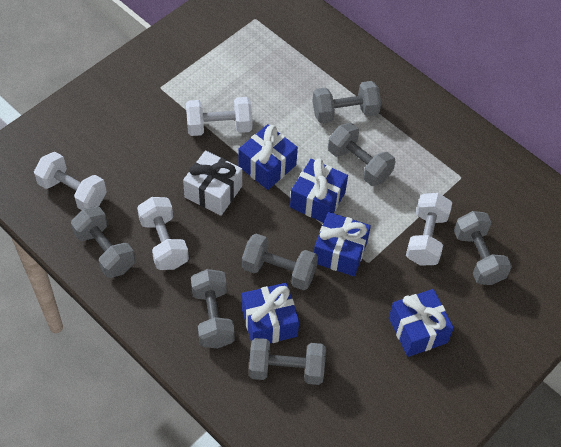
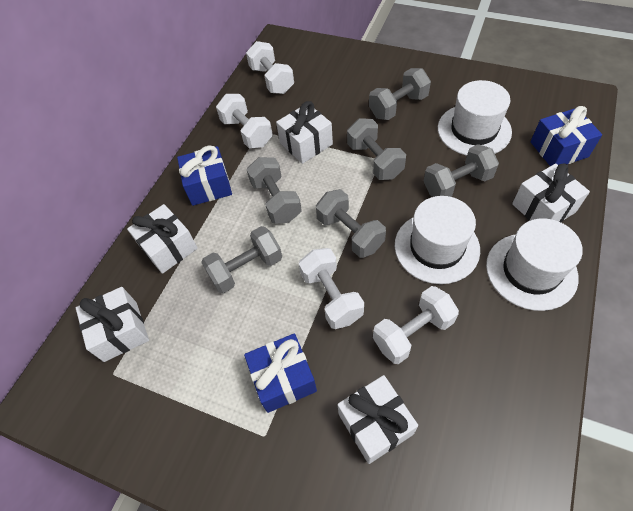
blue gift: [239,124,298,190] [242,283,299,343] [290,159,348,223] [314,212,371,276] [389,289,454,357] = 5 -> [177,145,232,206] [244,333,317,413] [530,106,602,166] = 3
grey dumbbell: [71,206,135,278] [191,269,235,348] [242,234,318,290] [249,338,326,385] [312,81,381,124] [328,123,395,186] [454,211,512,285] = 7 -> [201,226,282,293] [246,157,302,224] [316,189,386,258] [347,118,406,180] [369,68,431,120] [423,144,499,197] = 6
white gift: [183,150,242,216] = 1 -> [76,287,149,362] [127,204,198,274] [276,101,333,164] [337,375,418,464] [512,164,590,222] = 5
white hat: none = 0 -> [395,196,480,284] [438,80,512,156] [486,218,583,311] = 3

